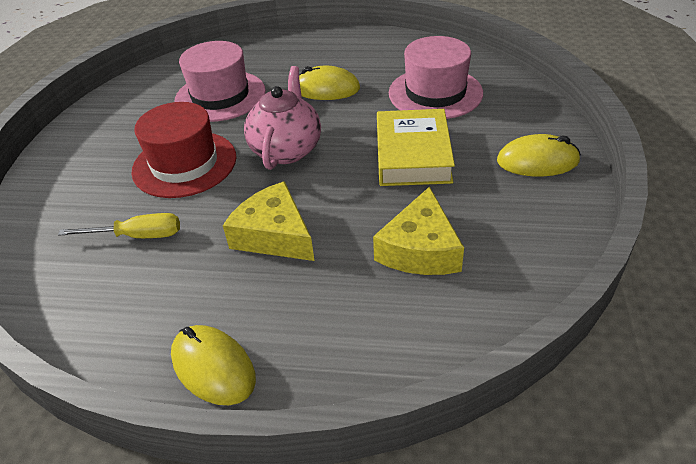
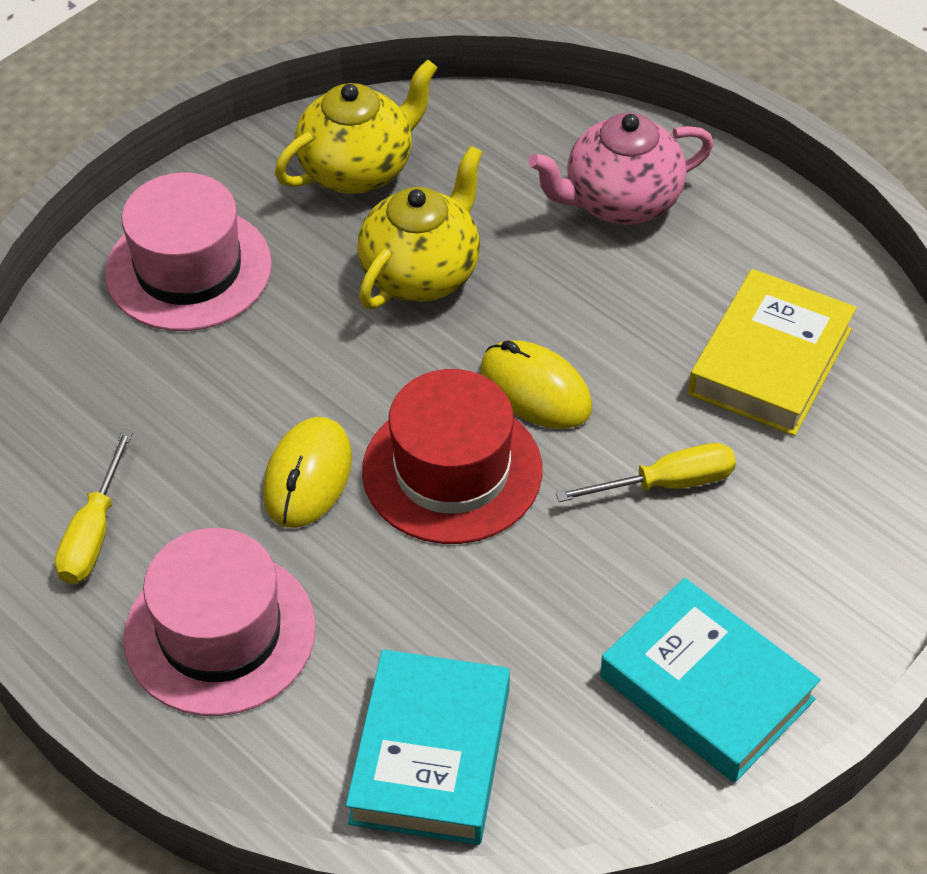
turquoise book: none = 0 -> [346,649,510,845] [600,578,821,783] = 2
yellow cheese: [223,181,315,261] [373,187,464,275] = 2 -> none = 0
yellow mouse: [171,325,256,405] [299,66,360,100] [497,134,581,177] = 3 -> [263,417,352,528] [480,340,592,429] = 2
yellow screwdriver: [58,213,180,238] = 1 -> [55,429,133,584] [556,443,736,502] = 2
yellow teapot: none = 0 -> [275,59,437,194] [357,146,483,309] = 2

